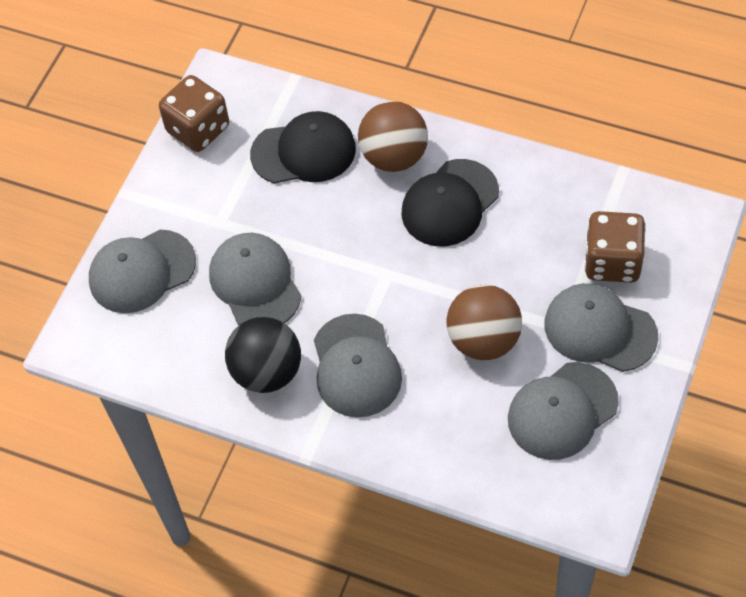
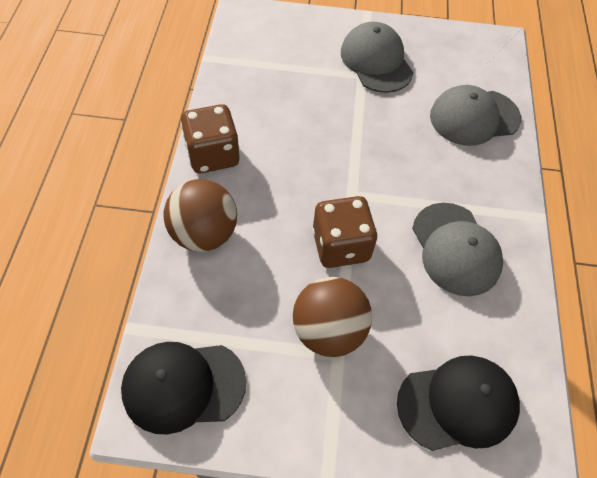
black ball: [225,317,301,393] = 1 -> none = 0
grey cap: [89,230,196,313] [209,233,302,325] [314,314,402,417] [508,362,619,460] [545,283,658,372] = 5 -> [341,22,413,93] [412,203,503,296] [430,85,521,146] = 3

